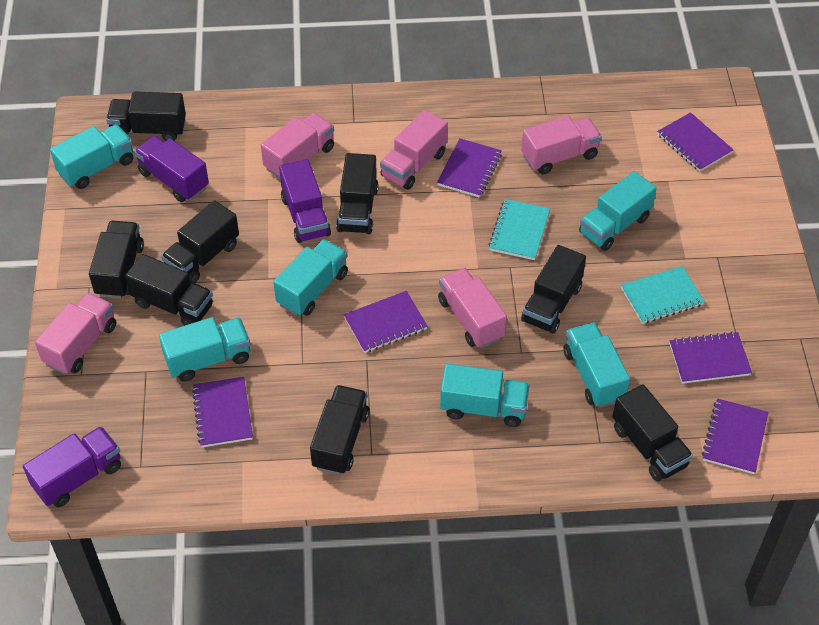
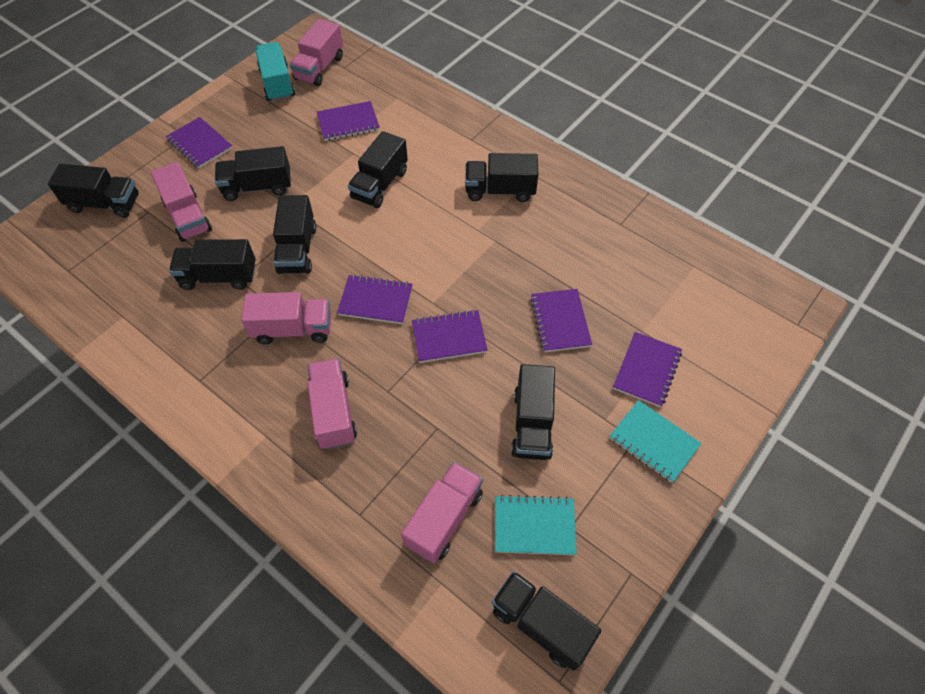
purple truck: [23,426,121,507] [134,136,209,202] [279,159,331,243] = 3 -> none = 0
turquoise truck: [50,124,133,189] [159,317,250,382] [273,239,348,316] [440,364,530,427] [563,322,630,408] [579,171,656,251] = 6 -> [256,42,295,101] = 1

